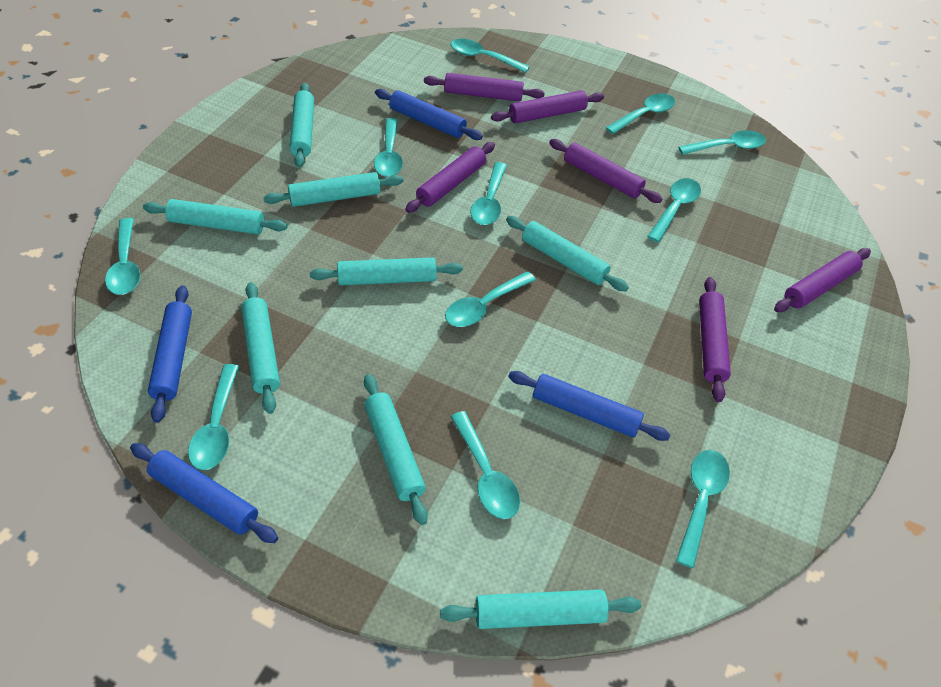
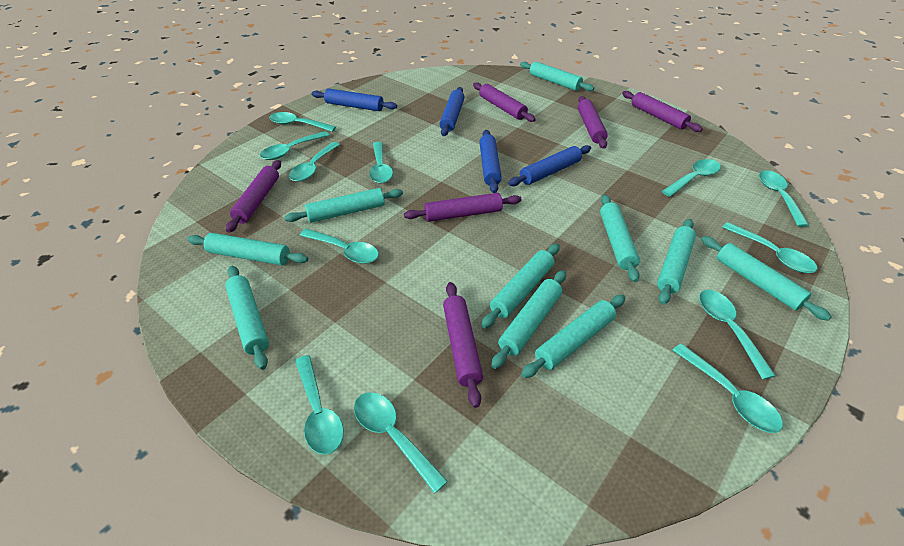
turquoise rolling pin: [143,199,287,234] [241,282,280,414] [263,172,403,207] [290,83,314,168] [310,257,463,285] [364,374,428,525] [440,590,641,629] [506,216,629,291] = 8 -> [187,233,308,266] [225,266,269,370] [285,188,403,223] [481,244,560,328] [491,270,566,369] [520,62,594,91] [521,295,626,378] [600,195,640,282] [657,219,696,305] [702,236,831,321] = 10
turquoise spoon: [105,218,141,295] [188,364,239,470] [374,118,403,177] [445,271,536,327] [450,411,520,519] [451,39,530,73] [470,162,507,225] [606,93,675,134] [647,178,701,242] [676,450,730,568] [678,130,766,155] = 11 -> [260,131,330,160] [269,112,336,132] [289,142,340,182] [295,355,344,455] [300,228,379,264] [354,392,448,494] [369,142,393,183] [662,159,721,197] [672,343,783,433] [699,290,776,380] [722,222,817,273] [759,170,809,227] = 12

